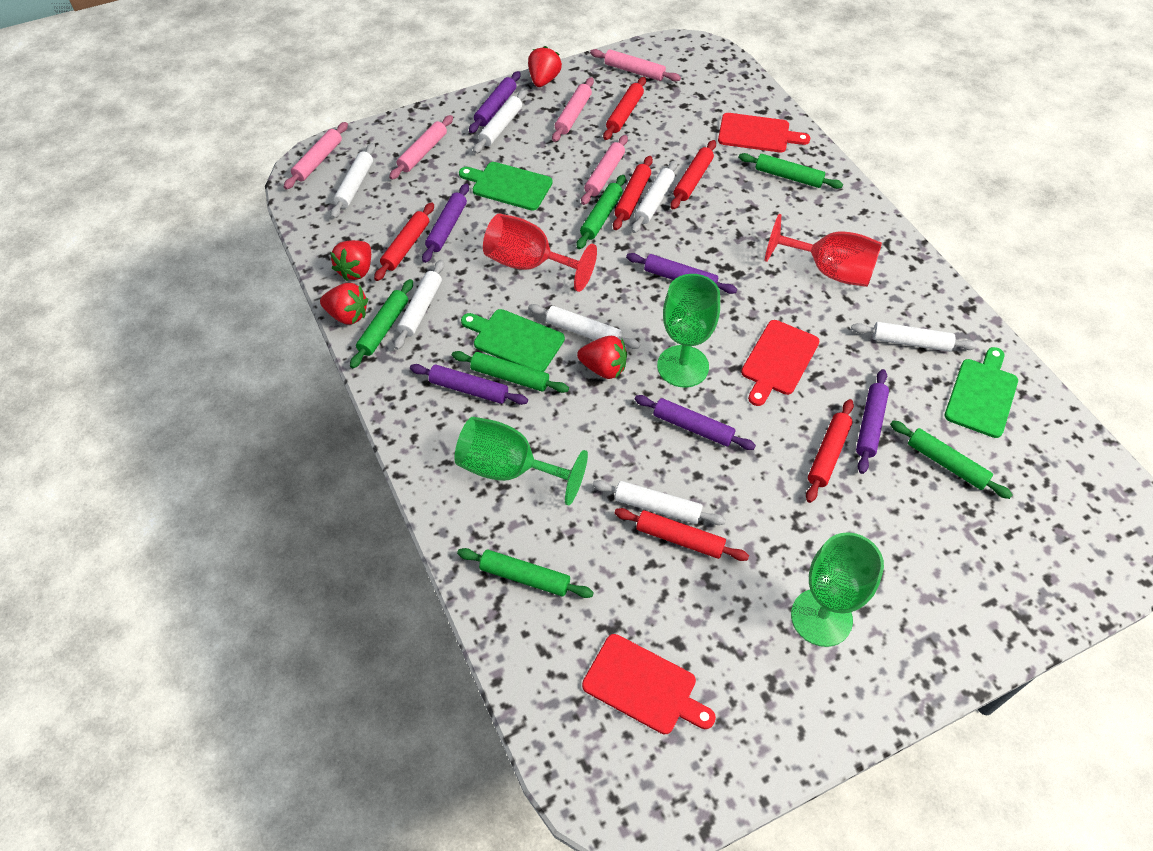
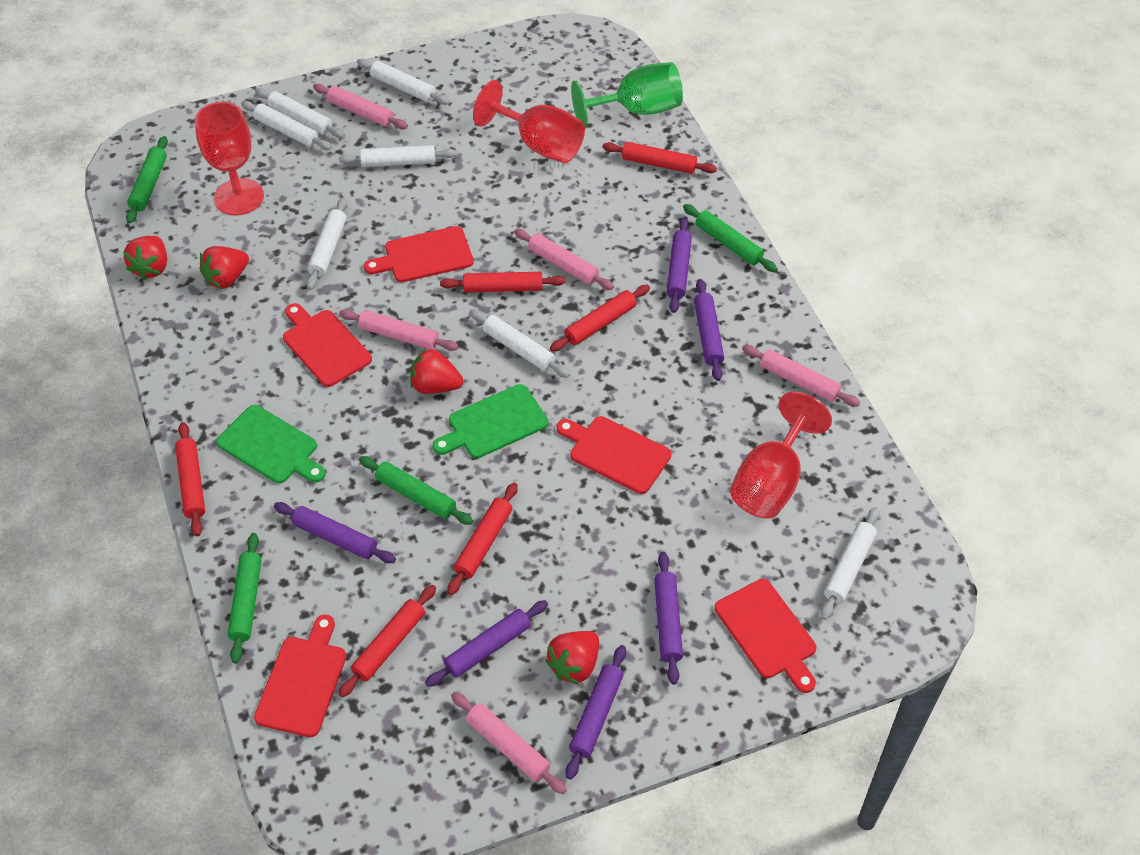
green cutting board: [459,162,553,211] [461,309,565,372] [945,347,1018,438] = 3 -> [216,405,326,483] [432,384,549,458] = 2
green goblet: [455,417,588,506] [657,274,720,387] [791,532,884,647] = 3 -> [571,62,683,129] = 1
green rolling pin: [350,279,413,368] [452,351,569,393] [457,548,594,598] [577,175,626,249] [738,153,843,189] [890,421,1012,499] = 6 -> [126,136,168,223] [228,533,262,664] [359,456,473,525] [683,204,777,272] = 4
red cutting board: [582,634,716,734] [718,113,810,152] [741,320,820,406] = 3 -> [254,615,346,737] [283,303,372,387] [364,226,474,282] [557,416,671,494] [715,579,816,693] = 5
red goblet: [483,214,597,292] [765,214,882,287] = 2 -> [195,102,264,216] [473,80,585,163] [730,392,832,519] = 3

